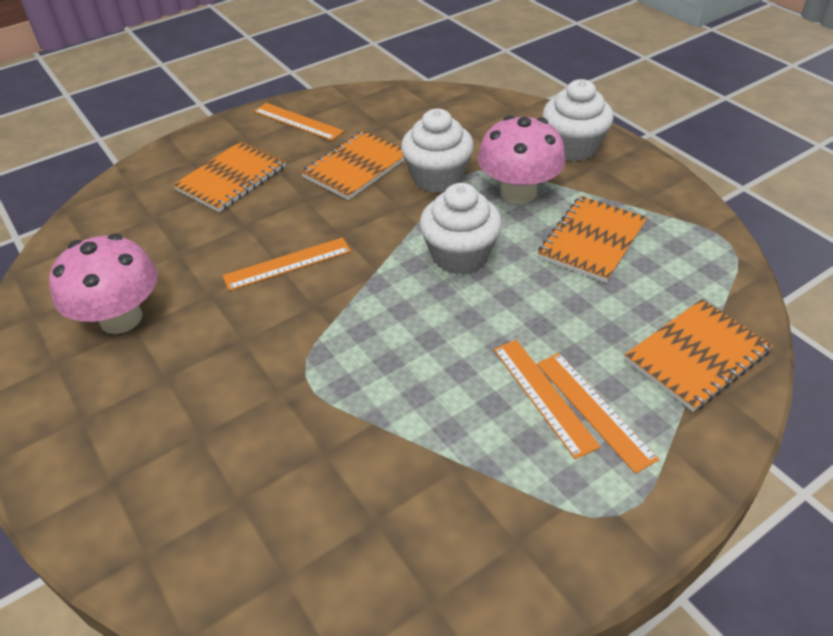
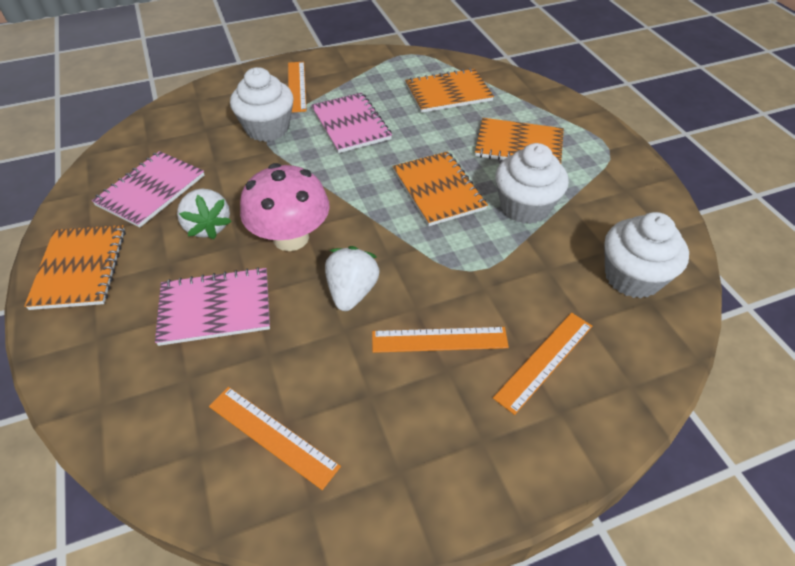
pink mushroom: [49,234,158,334] [478,115,566,204] = 2 -> [240,163,330,251] = 1
pink notebook: none = 0 -> [92,151,205,228] [155,267,270,346] [311,92,392,153] = 3
white strawberry: none = 0 -> [177,189,232,239] [325,246,380,311] = 2

